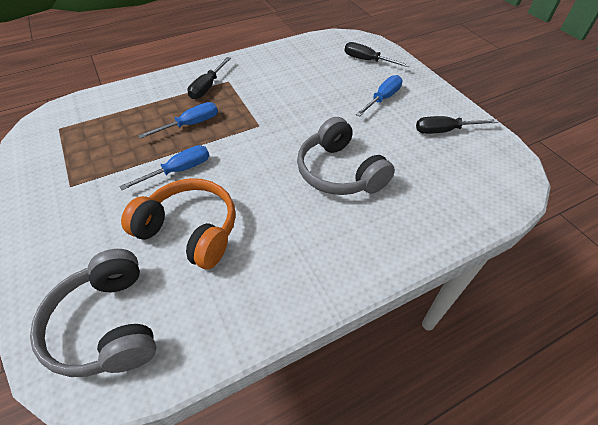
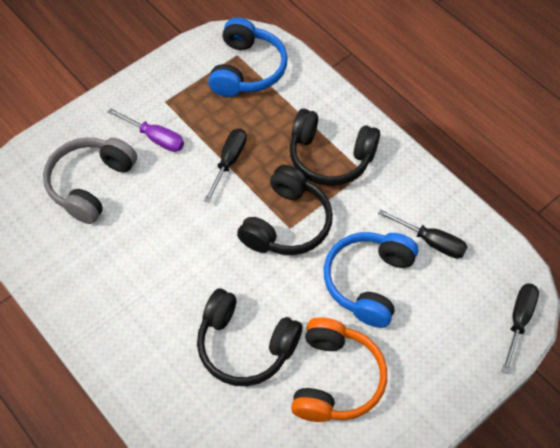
black headphones: none = 0 -> [197,289,302,386] [237,165,333,255] [290,109,380,186] = 3
blue headphones: none = 0 -> [208,17,288,97] [324,232,418,328] = 2
blue screwdriver: [119,145,209,190] [138,102,218,139] [356,75,402,117] = 3 -> none = 0
grey headphones: [30,249,156,377] [297,117,395,195] = 2 -> [43,137,137,224] = 1
purple screwdriver: none = 0 -> [108,108,184,152] = 1

